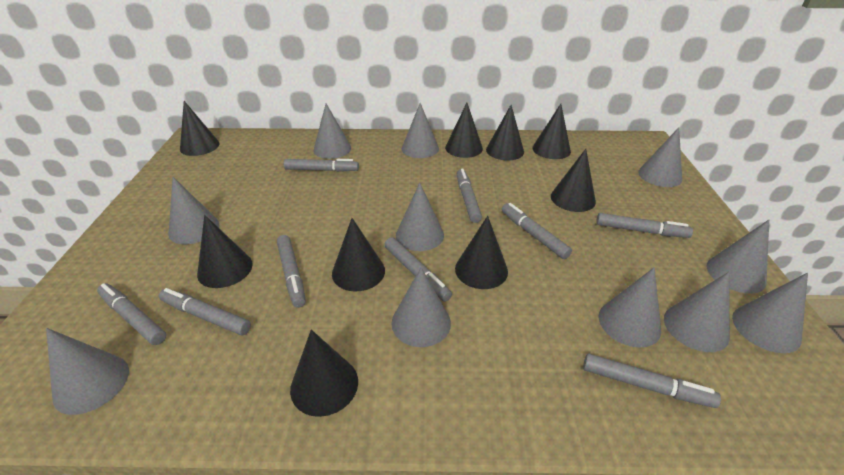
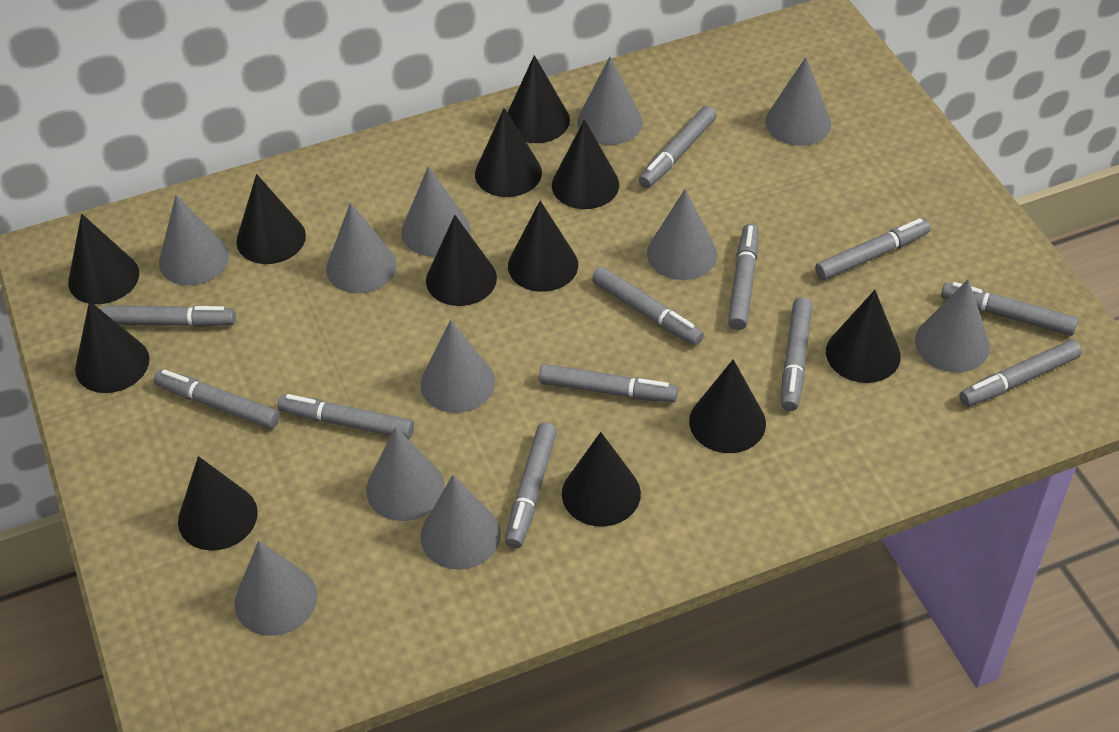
black cone: [180,101,220,156] [197,215,253,288] [290,330,358,417] [332,218,385,291] [445,103,483,158] [455,216,508,289] [486,105,524,160] [532,104,571,159] [551,149,596,212] = 9 -> [68,214,139,304] [75,301,149,393] [178,456,258,550] [236,174,306,264] [426,215,497,306] [475,108,542,197] [507,55,570,143] [508,201,578,292] [552,120,619,209] [562,432,641,527] [689,359,766,453] [826,290,901,383] = 12
grey marker: [97,283,166,345] [159,288,251,335] [277,235,306,308] [284,159,359,172] [384,237,452,302] [457,169,482,223] [501,203,572,259] [583,354,721,408] [596,213,693,238] = 9 -> [101,305,236,327] [154,369,280,429] [278,394,414,439] [505,423,557,548] [539,364,678,402] [592,267,704,346] [639,106,717,188] [728,224,759,330] [781,297,812,411] [815,218,931,280] [941,282,1078,336] [959,340,1082,406] = 12

